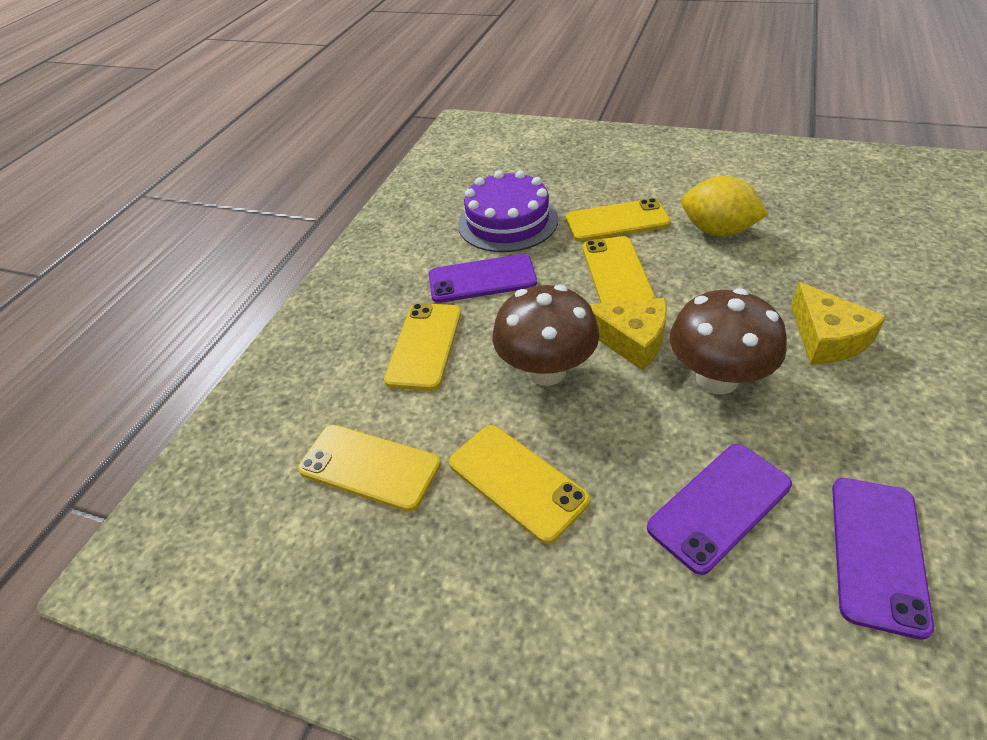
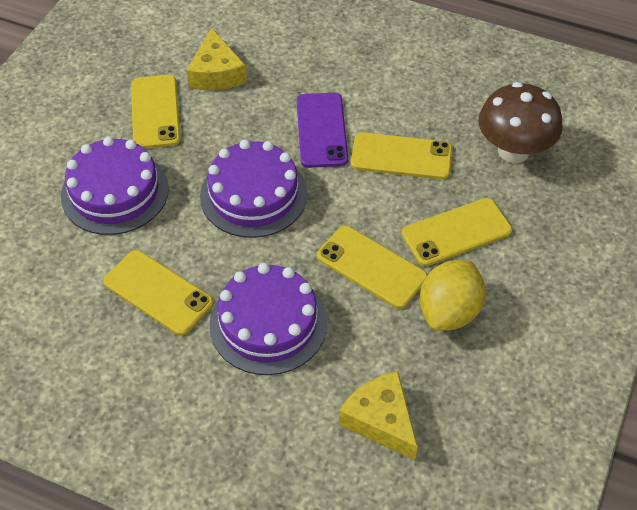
brown mushroom: [492,285,599,386] [670,288,787,394] = 2 -> [478,82,563,163] = 1
purple cake: [458,170,558,252] = 1 -> [61,137,169,235] [200,140,307,238] [210,263,327,375] = 3
purple phone: [429,254,537,303] [647,444,792,575] [832,478,934,640] = 3 -> [297,93,348,168] = 1

